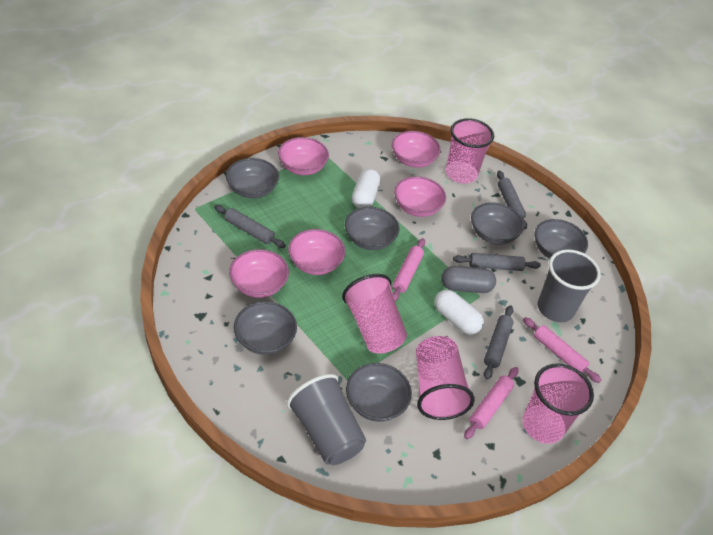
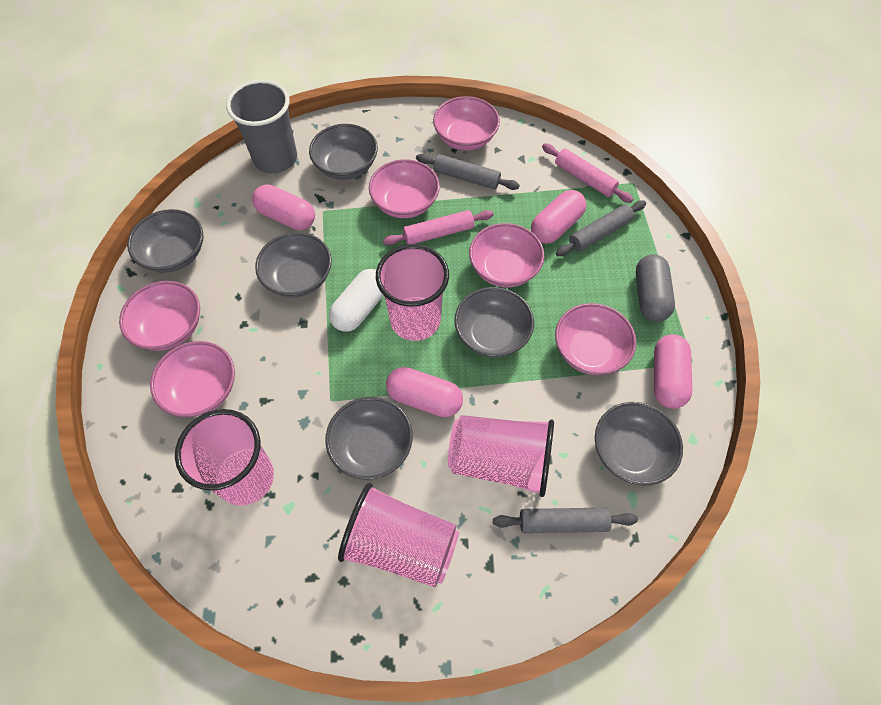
grey cup: [287,374,366,465] [537,249,601,322] = 2 -> [226,80,297,173] = 1
grey rolling pin: [214,205,286,248] [453,253,541,271] [484,305,514,379] [497,171,527,229] = 4 -> [416,154,520,190] [493,508,638,533] [556,201,646,256] = 3
pink bowl: [229,249,289,298] [278,137,329,175] [288,229,345,275] [392,131,441,168] [394,176,446,217] = 5 -> [119,281,200,351] [150,341,235,417] [369,159,440,218] [433,96,500,150] [469,223,544,287] [555,303,636,375] = 6
pink capsule: none = 0 -> [252,185,315,230] [386,367,463,417] [531,190,586,244] [654,334,692,409] = 4
pink rolling pin: [393,238,425,301] [464,367,519,439] [523,317,601,383] = 3 -> [383,210,493,245] [542,144,633,203] = 2
white capsule: [352,169,381,208] [434,290,484,335] = 2 -> [329,269,384,332] = 1

